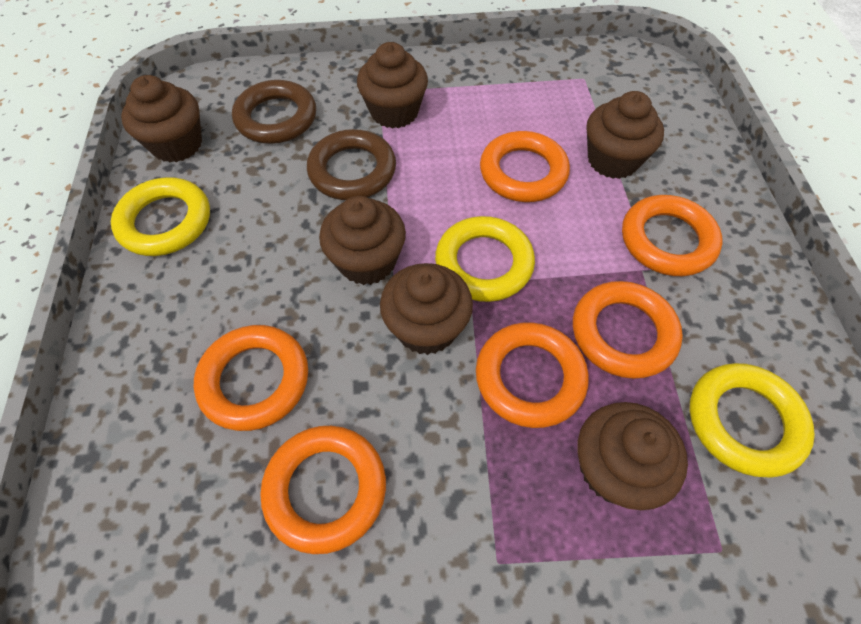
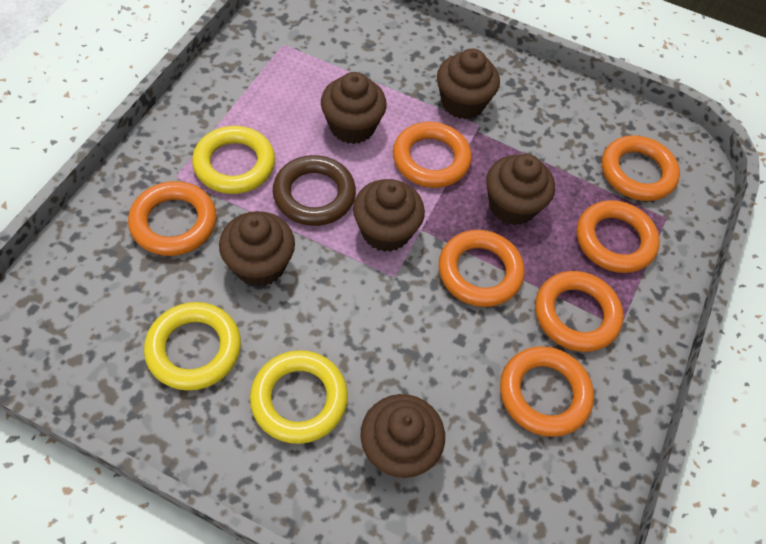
brown ring: [232,80,316,144] [307,129,396,200] = 2 -> [273,155,356,226] = 1
orange ring: [194,325,308,431] [260,426,386,554] [476,322,589,428] [480,131,570,202] [573,281,683,379] [622,195,723,276] = 6 -> [128,181,217,256] [393,122,472,188] [439,230,524,307] [500,346,594,437] [535,271,623,352] [577,200,660,273] [602,135,680,201] = 7

